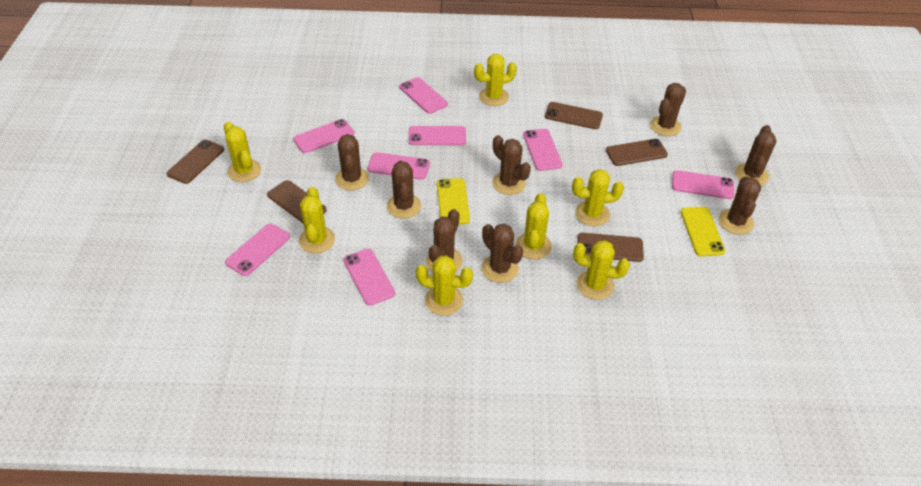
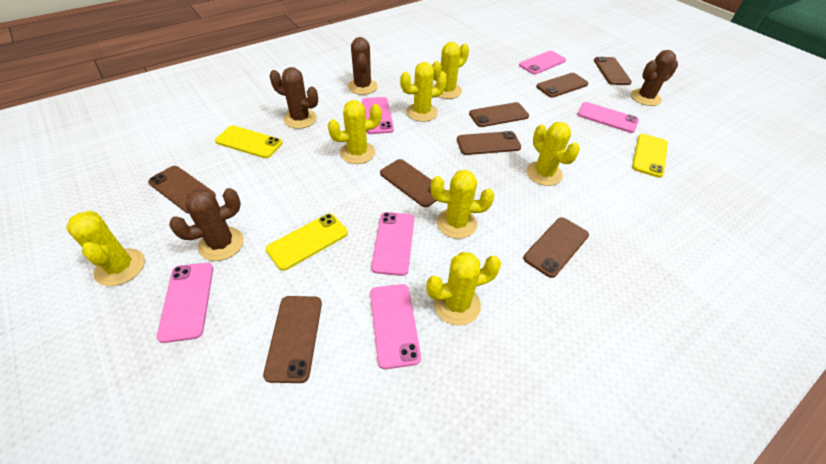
brown cactus: [335,134,369,190] [387,160,421,218] [426,209,463,272] [482,224,523,283] [492,135,531,195] [650,83,686,136] [718,176,761,235] [735,125,776,185] = 8 -> [169,188,244,261] [270,67,318,129] [348,37,378,95] [631,50,678,106] = 4
brown phone: [167,140,224,184] [267,180,327,223] [545,102,603,129] [577,233,644,262] [606,139,668,166] = 5 -> [148,166,216,213] [263,296,322,383] [380,159,445,207] [457,131,521,155] [469,102,529,127] [523,217,589,278] [536,73,588,98] [594,57,632,85] = 8
pink phone: [225,224,290,276] [293,119,354,153] [343,249,395,306] [367,152,430,180] [400,77,448,114] [408,126,466,145] [523,129,562,171] [672,170,734,199] = 8 -> [157,263,213,343] [362,97,394,134] [370,284,421,369] [371,212,414,276] [519,51,566,74] [577,102,639,133] = 6
yellow phone: [437,178,470,224] [681,207,725,256] = 2 -> [215,125,283,158] [266,214,348,271] [632,134,668,178] = 3

